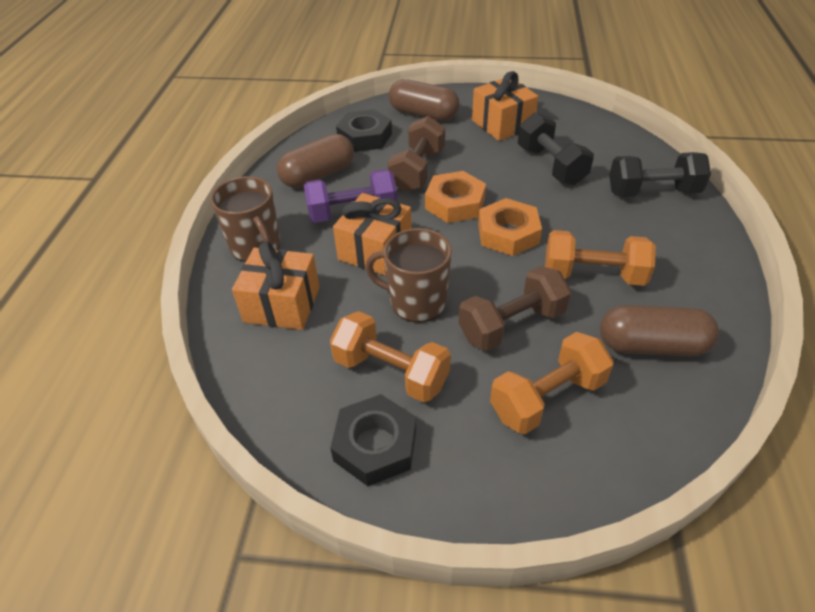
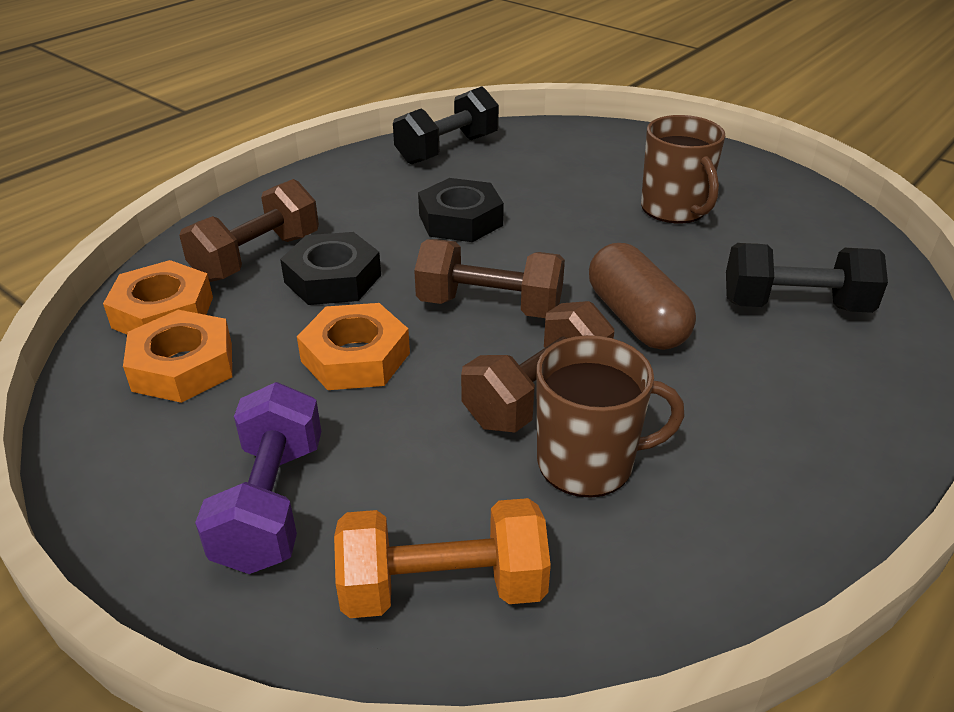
brown capsule: [277,134,354,188] [389,79,460,121] [600,305,719,356] = 3 -> [589,243,696,350] = 1
brown dumbbell: [388,116,445,192] [459,266,571,351] = 2 -> [179,179,319,282] [414,239,565,318] [461,301,614,433] = 3
orange dumbbell: [330,311,451,403] [490,332,614,434] [545,230,656,286] = 3 -> [334,498,551,618] = 1
orange gift: [232,242,320,330] [333,193,412,276] [472,71,538,141] = 3 -> none = 0
orange nut: [425,171,486,223] [478,198,542,256] = 2 -> [103,260,213,335] [123,310,232,403] [297,303,410,390] = 3

